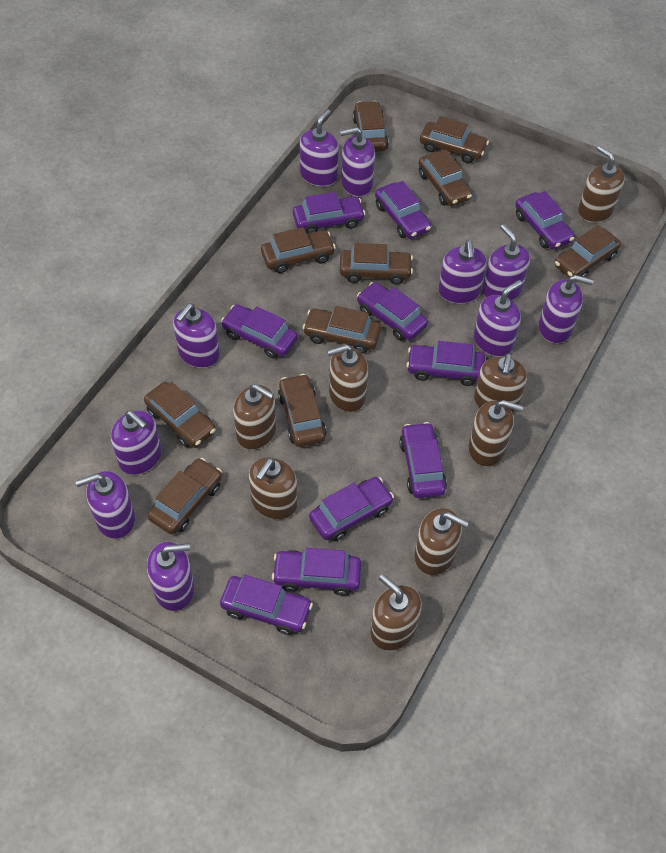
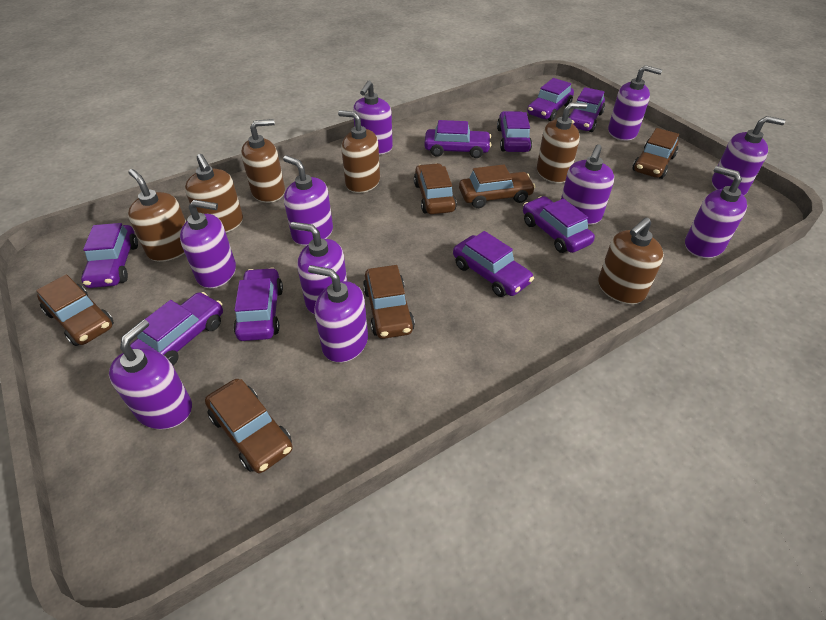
brown car: [144,382,216,448] [148,458,222,534] [261,227,336,273] [278,374,327,447] [303,306,381,354] [340,243,413,285] [353,101,389,152] [418,150,472,206] [420,116,489,163] [555,225,621,277] = 10 -> [36,274,114,346] [205,379,293,473] [363,265,415,339] [414,163,457,214] [459,164,535,208] [632,128,679,179] = 6
brown soap dispenser: [233,384,276,450] [249,458,297,519] [327,344,368,412] [370,574,422,651] [414,508,469,575] [468,400,523,467] [474,353,527,413] [578,146,625,223] = 8 -> [128,169,186,262] [185,154,243,233] [241,119,285,203] [338,110,380,193] [537,103,587,183] [598,217,664,304] = 6
purple car: [220,575,313,635] [221,304,298,359] [272,548,361,596] [293,192,365,234] [309,477,394,541] [357,282,428,341] [375,181,431,239] [399,422,447,498] [406,341,485,386] [515,191,574,249] = 10 -> [81,223,138,288] [130,292,223,366] [233,268,283,341] [424,120,491,158] [453,231,534,297] [497,111,532,152] [523,196,595,253] [527,78,574,121] [568,87,605,132] = 9

